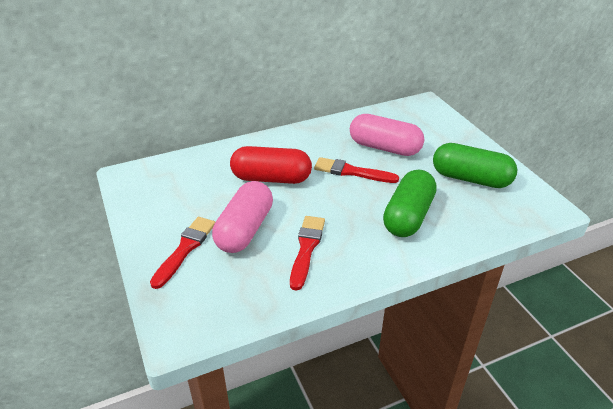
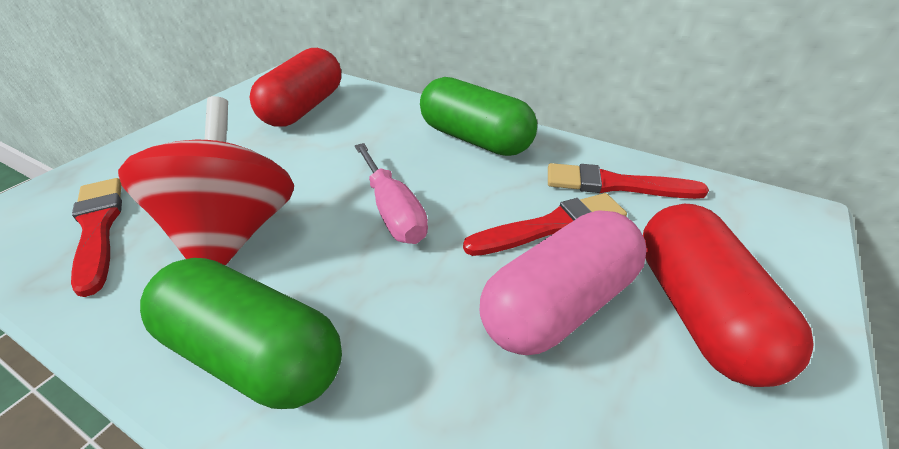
pink capsule: [212,181,273,253] [350,114,424,156] = 2 -> [480,210,647,355] = 1
pink screwdriver: none = 0 -> [355,143,428,244] = 1
red capsule: [230,146,312,184] = 1 -> [249,48,341,127] [643,204,814,387] = 2
red spinning top: none = 0 -> [118,96,294,266] = 1

